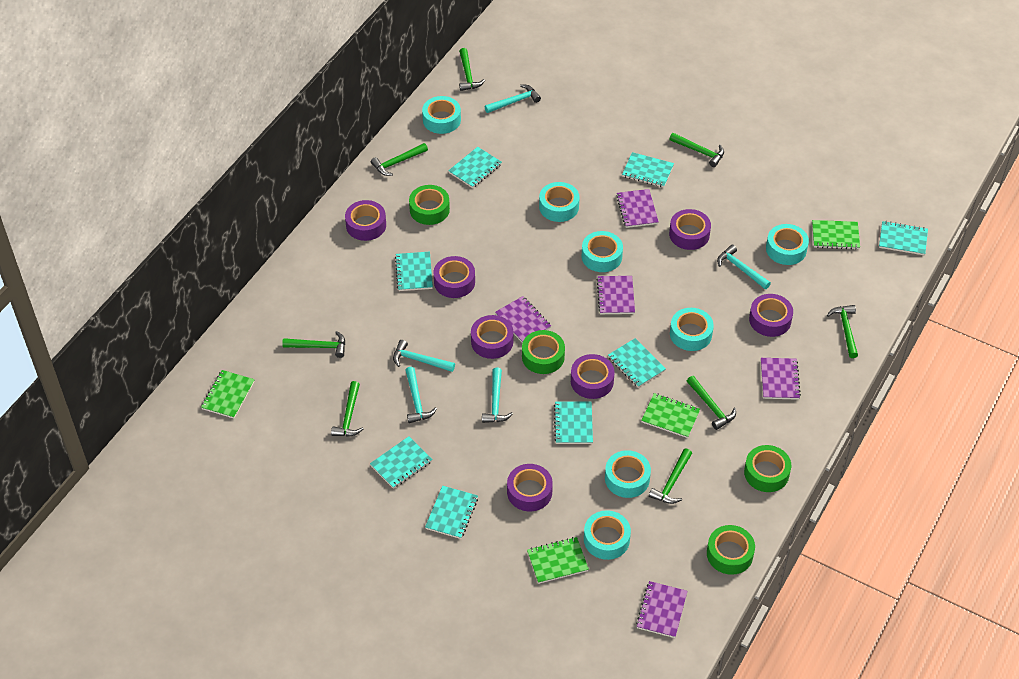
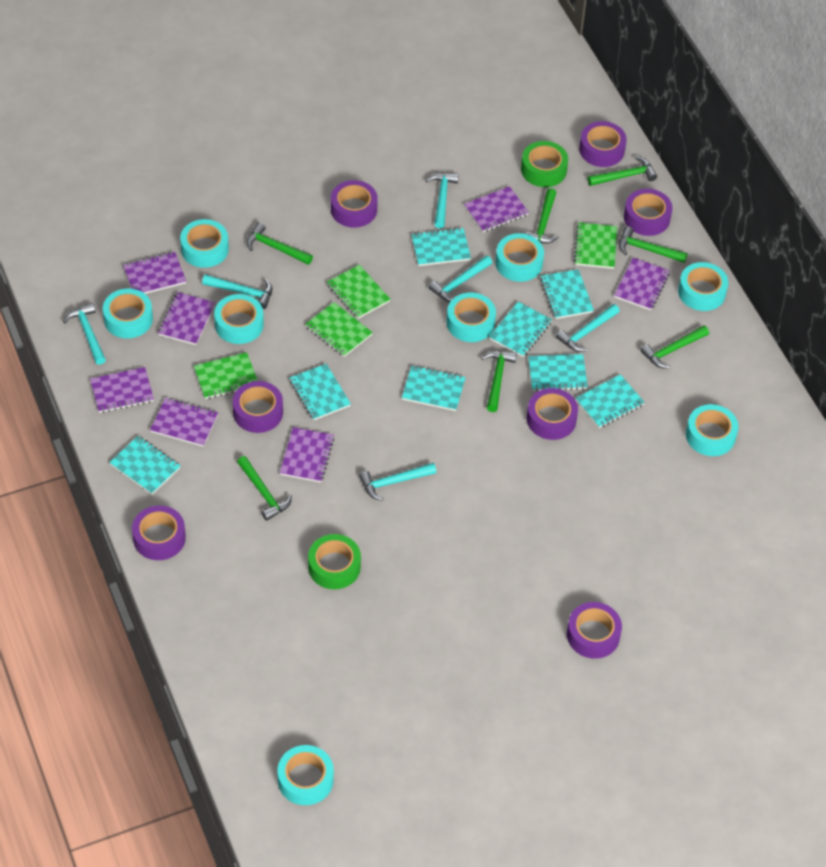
green hammer: [282,331,345,358] [331,381,363,437] [371,143,428,176] [459,48,485,91] [649,449,692,504] [669,133,724,167] [687,376,736,430] [827,305,858,358] = 8 -> [237,456,292,521] [246,222,313,265] [481,351,517,412] [525,188,559,244] [588,156,657,186] [619,226,688,263] [640,325,709,369] = 7
green tape: [409,185,450,225] [522,330,565,374] [707,525,755,575] [744,445,791,492] = 4 -> [308,534,361,589] [521,141,568,187] = 2
purple notebook: [495,296,551,343] [597,276,635,314] [616,189,659,228] [636,581,688,638] [761,358,801,400] = 5 -> [90,367,154,413] [123,252,186,294] [150,398,218,447] [158,292,215,345] [280,427,334,483] [464,186,529,232] [614,258,670,310] = 7
turquoise hammer: [393,340,455,372] [405,367,437,423] [482,367,513,423] [485,84,541,113] [717,245,771,289] = 5 -> [63,303,106,365] [202,274,272,309] [359,463,436,501] [425,173,459,229] [428,255,492,302] [556,304,620,352] = 6
turquoise tape: [422,96,461,134] [539,182,580,222] [581,231,623,272] [584,510,631,560] [605,450,651,498] [670,308,714,351] [766,224,809,265] = 7 -> [103,289,153,338] [180,219,229,268] [214,294,264,344] [277,745,334,805] [447,293,496,342] [495,233,544,282] [678,262,728,311] [686,404,739,456] = 8

